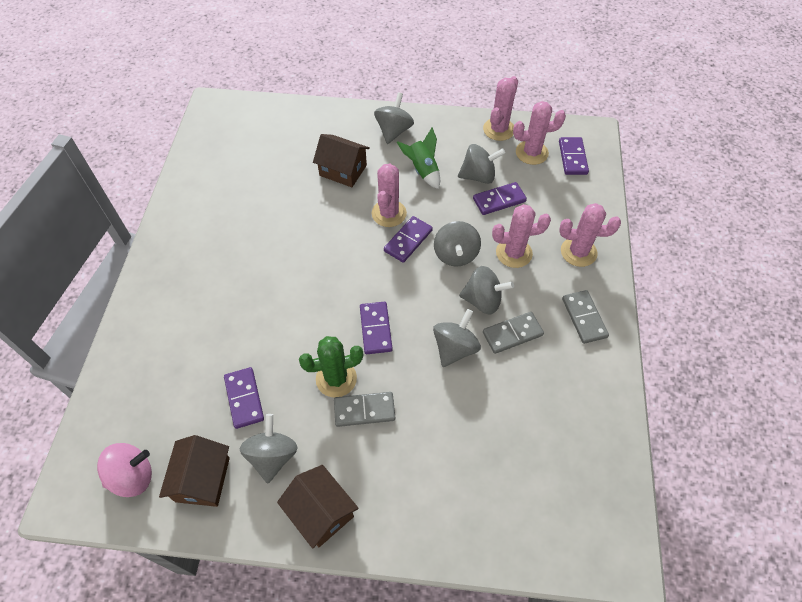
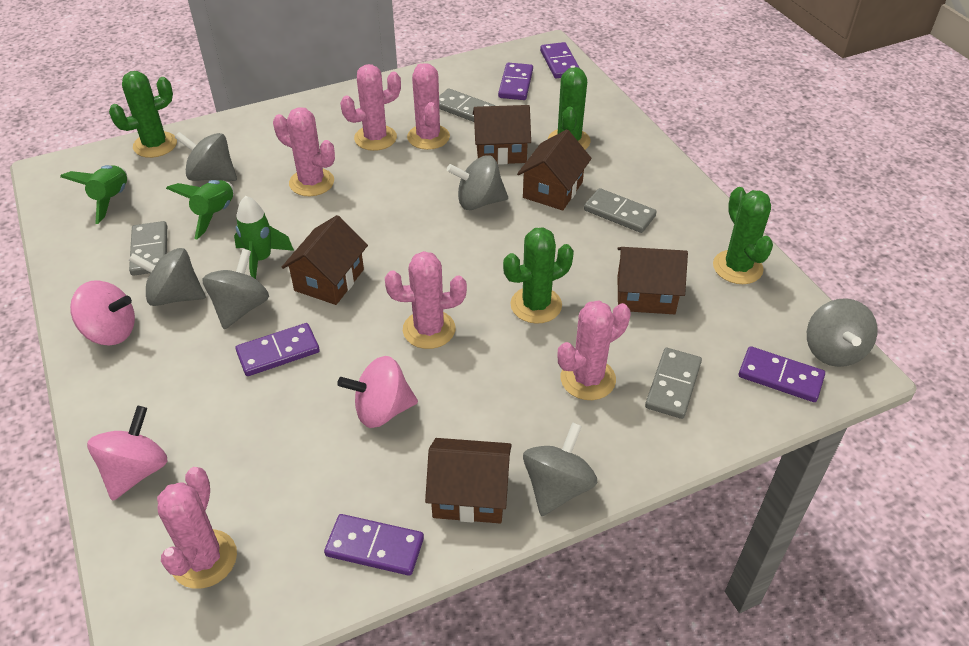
brown house: [159,435,230,507] [277,465,359,549] [313,134,370,187] = 3 -> [282,215,368,305] [425,438,512,523] [473,105,531,165] [517,129,592,210] [617,247,688,314] = 5
green cactus: [299,336,363,397] = 1 -> [109,71,177,158] [503,227,574,324] [548,67,591,150] [713,187,773,284] = 4
green rocket: [396,127,440,189] = 1 -> [60,165,127,224] [166,180,234,239] [234,196,294,279] = 3
grey domino: [334,392,395,427] [483,312,544,354] [562,290,609,344] = 3 -> [129,221,167,276] [439,88,495,122] [584,188,657,233] [645,348,702,419] = 4
pink cactus: [372,164,407,227] [483,76,518,141] [492,204,551,268] [513,101,566,165] [559,203,621,267] = 5 -> [157,467,237,589] [273,107,335,196] [340,64,401,151] [385,251,467,349] [407,63,450,150] [558,300,631,400] = 6
pink spinning top: [97,443,152,497] = 1 -> [70,280,135,345] [87,406,168,501] [337,356,418,428] = 3

